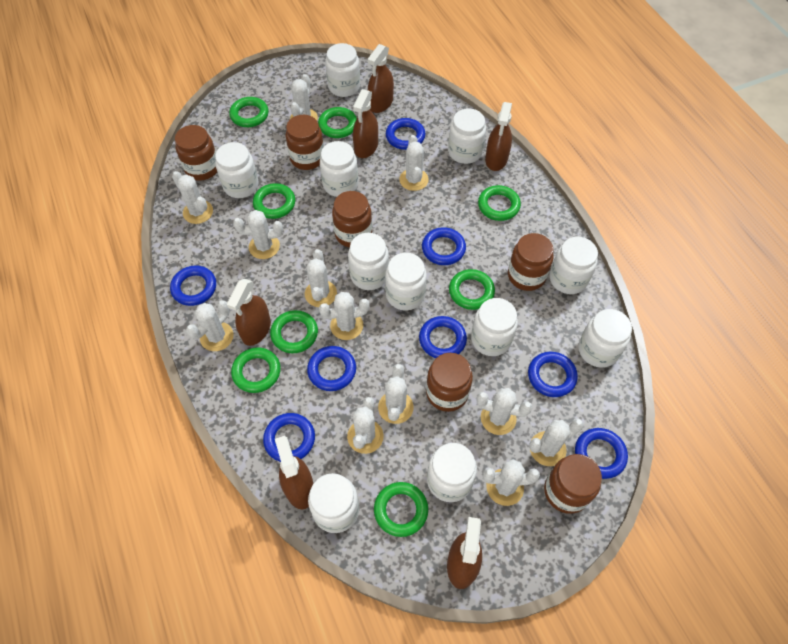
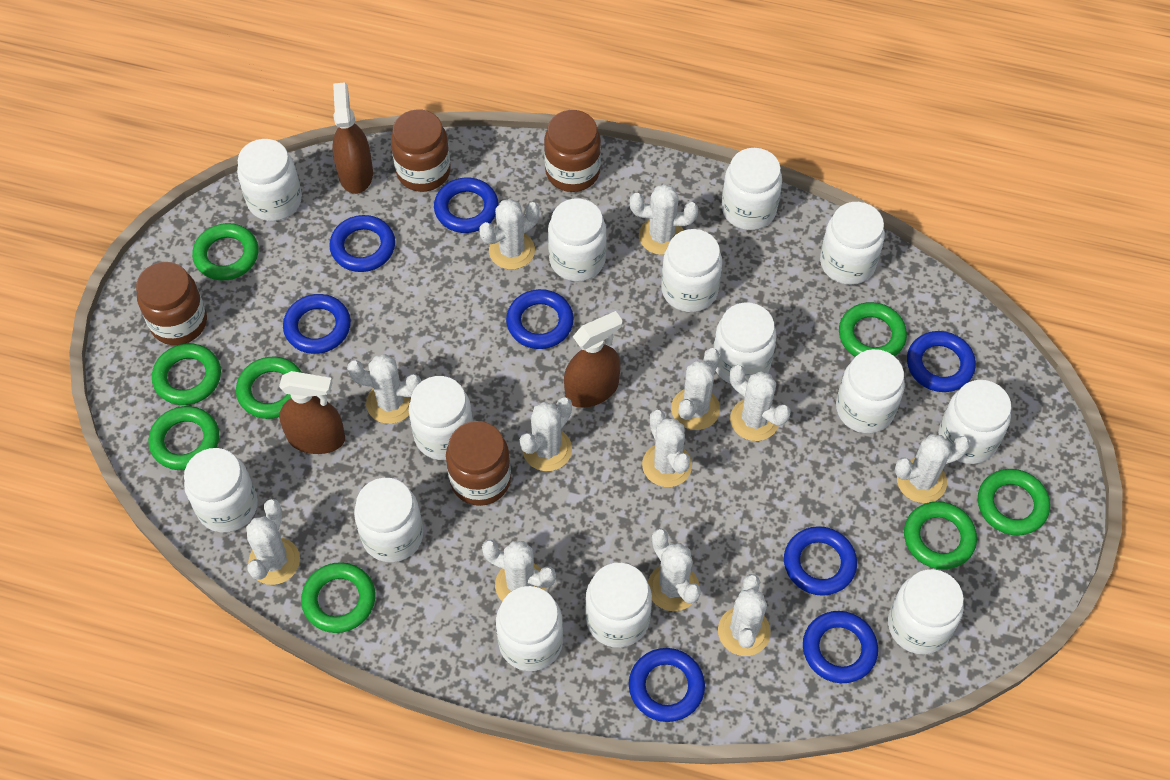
brown jar: [175,125,217,181] [286,115,324,170] [332,191,372,248] [426,353,473,412] [508,233,554,291] [544,454,602,514] = 6 -> [136,262,207,345] [391,109,451,192] [446,421,511,506] [544,110,601,192] = 4
brown spray bottle: [227,279,271,346] [275,436,314,509] [353,89,378,158] [368,44,394,113] [447,517,482,589] [485,102,512,171] = 6 -> [279,371,345,454] [332,82,373,194] [564,311,622,408] = 3
white jar: [215,142,258,198] [308,473,359,533] [320,141,358,197] [325,43,360,97] [348,233,389,290] [385,253,427,310] [427,443,477,502] [448,108,486,164] [471,298,518,356] [550,237,598,294] [579,309,632,368] = 11 -> [184,448,258,533] [237,139,302,221] [354,478,423,562] [409,376,473,460] [496,586,563,671] [548,198,607,282] [585,563,652,648] [661,229,722,312] [713,302,777,384] [722,148,782,230] [820,202,885,285] [836,349,905,434] [888,569,964,655] [938,380,1011,464] = 14

